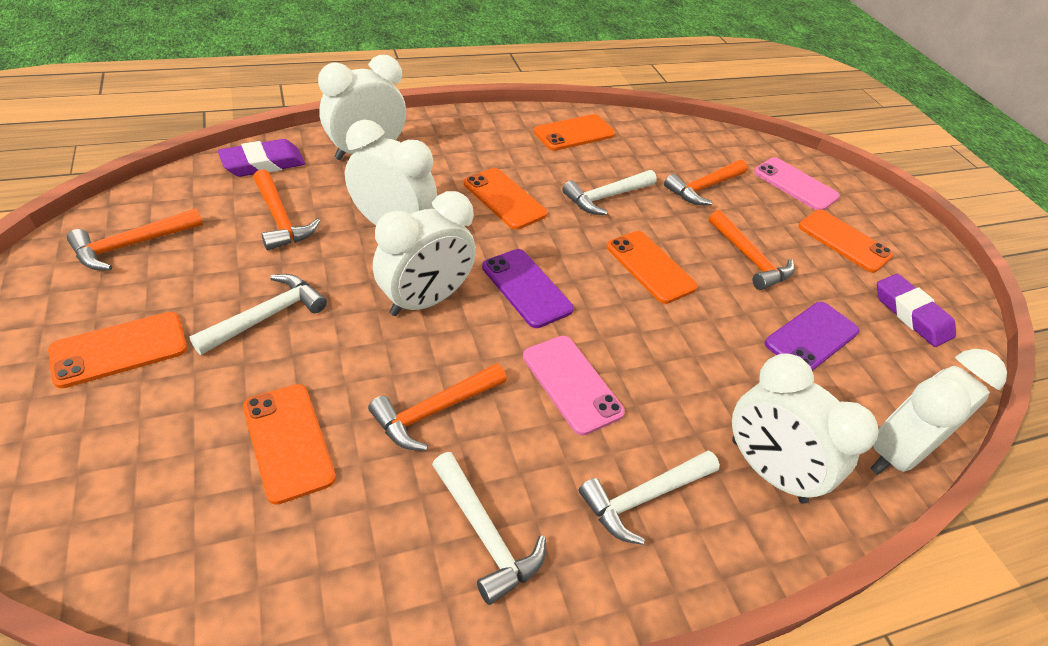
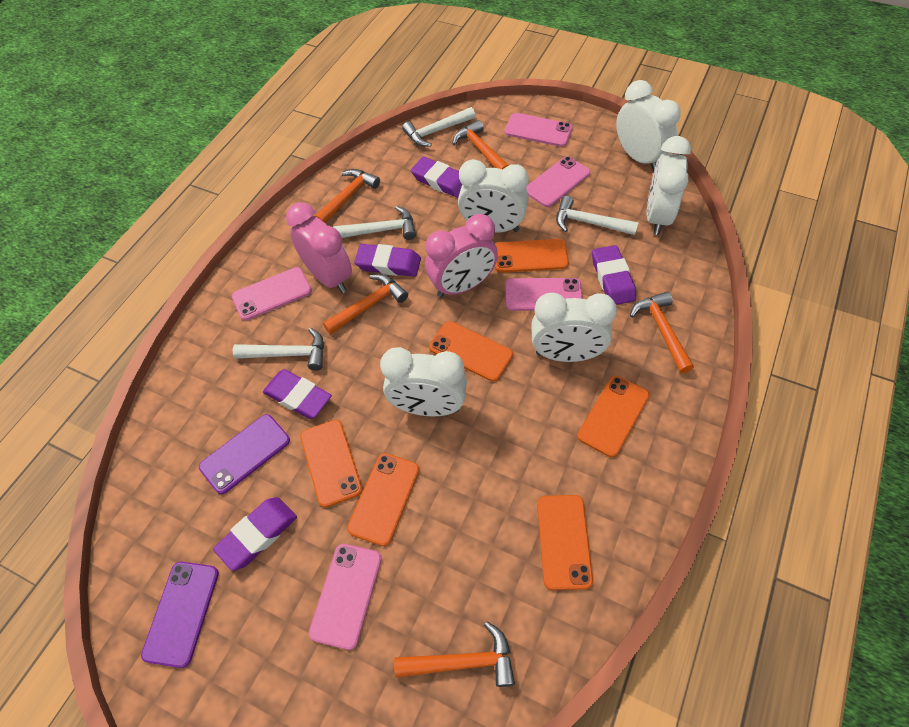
pink clock: none = 0 -> [286,203,352,293] [425,214,498,298] = 2
pink phone: [523,336,625,436] [754,157,840,210] = 2 -> [232,267,312,321] [309,544,382,650] [504,113,573,147] [505,278,583,311] [526,156,590,207] = 5
purple eraser: [218,139,305,177] [877,274,956,347] = 2 -> [213,497,297,571] [263,369,332,419] [354,244,421,277] [411,157,462,198] [592,245,636,305] = 5

